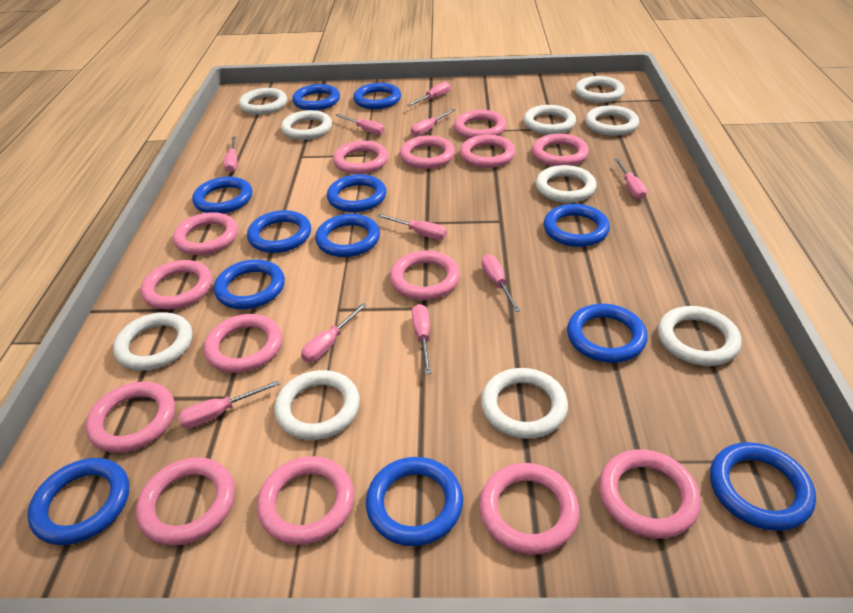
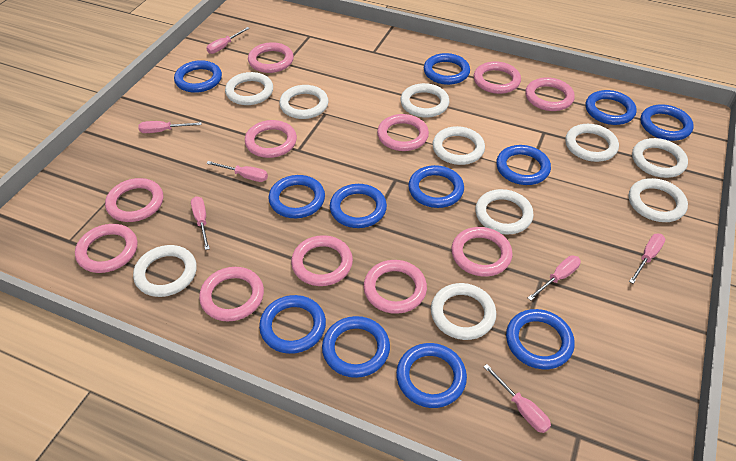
pink ring: [86,381,175,453] [136,457,235,546] [141,260,212,310] [173,212,238,255] [204,314,282,373] [257,456,354,545] [333,141,388,174] [390,251,460,300] [400,136,455,169] [454,110,506,139] [460,135,516,168] [479,463,579,555] [532,134,589,166] [599,449,701,539] = 14 -> [75,224,137,273] [105,178,163,222] [199,267,264,321] [245,120,297,158] [248,42,294,73] [291,235,353,286] [363,260,427,314] [377,114,429,151] [451,227,513,277] [474,61,521,94] [525,77,575,111] = 11
pink screwdriver: [178,380,280,428] [223,136,238,172] [301,303,367,362] [335,114,384,135] [377,214,447,240] [407,82,450,107] [411,109,455,137] [412,304,431,374] [482,255,521,312] [614,158,647,200] = 10 -> [138,121,202,133] [191,196,210,250] [206,27,250,54] [206,161,268,182] [483,364,551,433] [528,255,581,301] [629,234,665,284] = 7

